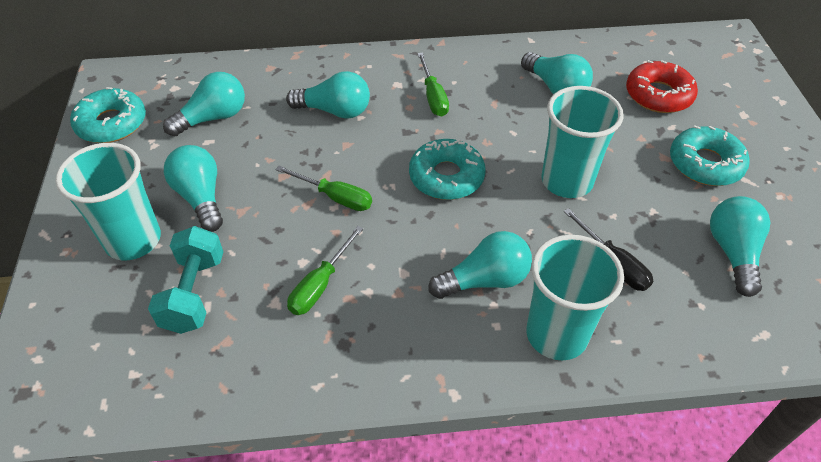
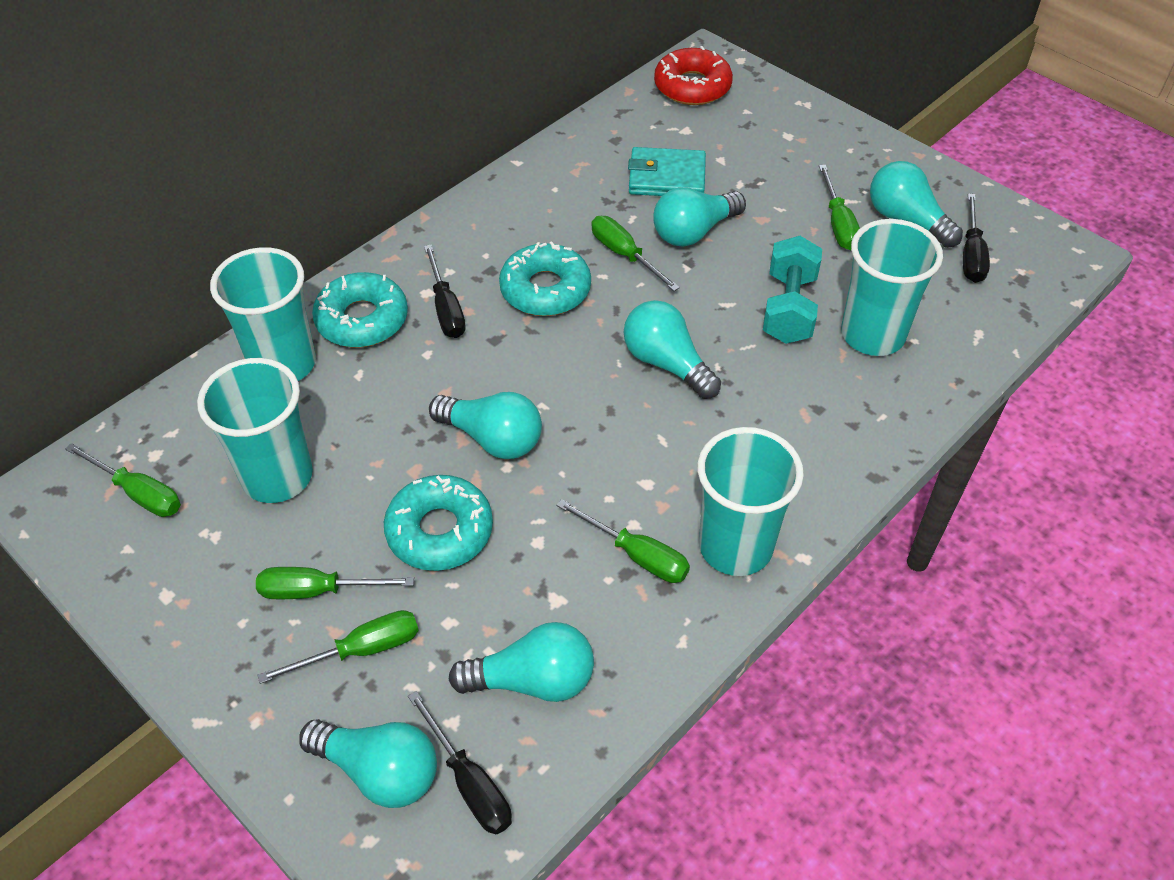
black screwdriver: [564,208,653,291] = 1 -> [408,691,512,834] [424,245,466,338] [963,193,990,283] = 3
green screwdriver: [275,166,372,211] [287,226,363,315] [417,52,449,116] = 3 -> [65,443,181,517] [256,567,414,599] [257,610,419,684] [556,499,690,583] [591,216,680,291] [819,165,860,250] = 6
turquoise cup: [55,143,161,260] [526,235,624,361] [541,86,624,198] = 3 -> [197,358,313,503] [210,247,316,381] [697,427,804,576] [841,219,943,356] = 4
turquoise wallet: none = 0 -> [628,147,706,196] = 1

